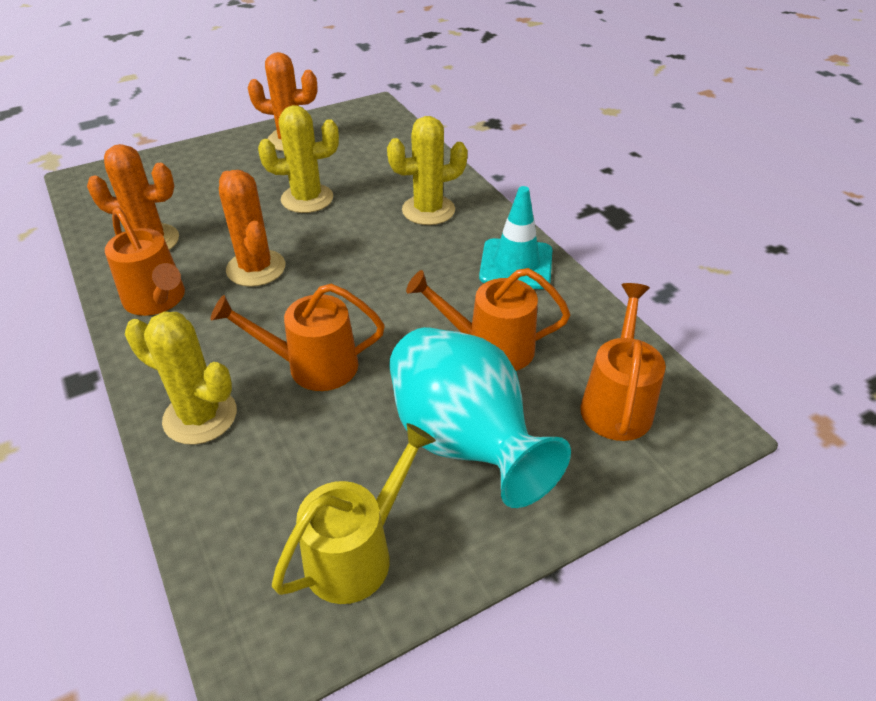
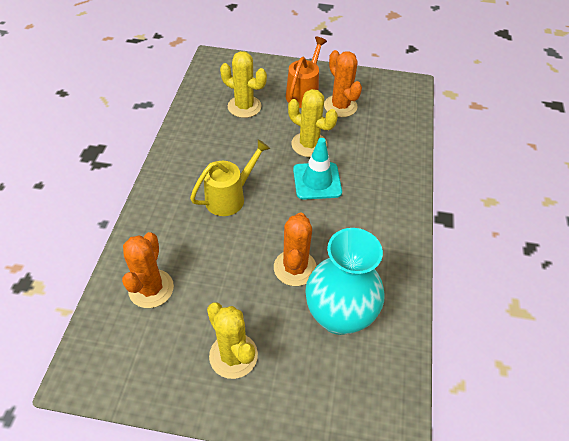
orange watering can: [105,208,185,316] [211,284,385,391] [406,268,570,371] [580,283,666,441] = 4 -> [286,37,327,108] = 1

